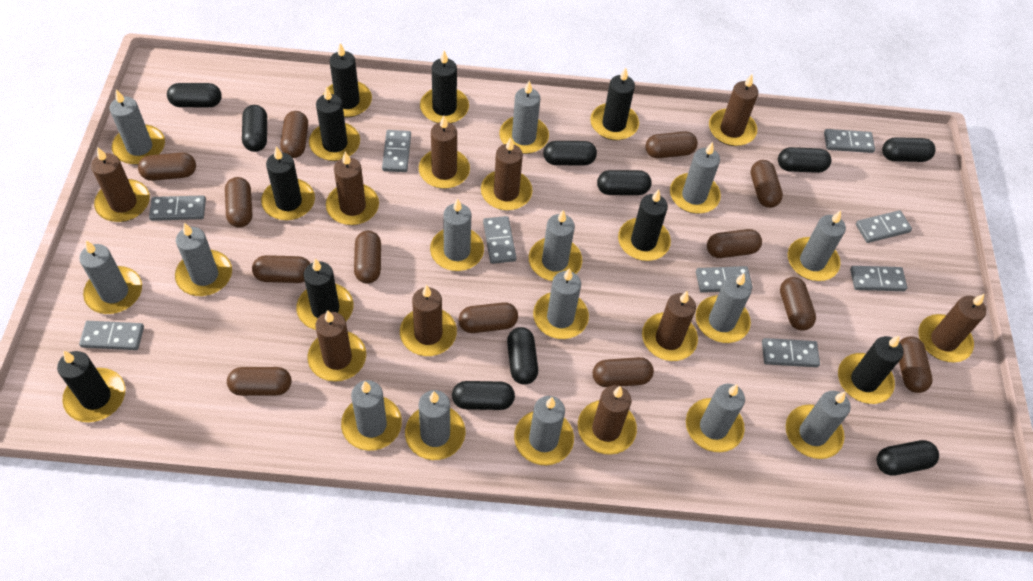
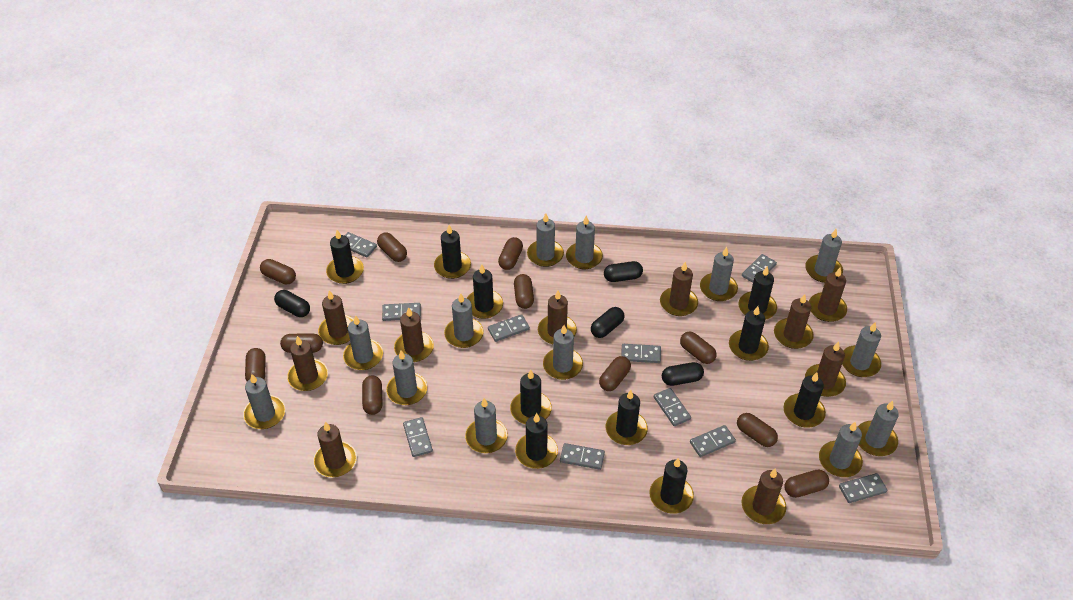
black candle: [57,351,125,422] [261,147,315,221] [296,259,353,330] [309,86,360,161] [323,43,372,118] [420,51,469,123] [590,68,639,140] [618,189,671,261] [838,335,904,404] = 9 -> [326,230,364,284] [434,225,471,279] [467,265,503,319] [510,369,552,424] [515,413,558,469] [606,390,648,445] [649,458,694,514] [729,306,769,361] [738,266,777,320] [783,372,826,428] = 10
black capsule: [167,83,222,107] [242,105,267,152] [452,381,515,410] [507,327,538,384] [543,141,597,165] [597,170,651,195] [778,147,831,173] [877,440,939,476] [882,137,936,162] = 9 -> [274,290,310,317] [591,307,624,338] [604,261,643,282] [662,362,704,386] = 4
brown capsule: [138,152,196,181] [225,177,252,227] [227,367,291,396] [252,255,310,283] [280,111,308,158] [354,231,381,284] [459,302,518,333] [593,357,654,387] [645,131,698,158] [707,229,762,258] [751,160,783,208] [780,277,816,331] [899,336,933,393] = 13 -> [245,348,266,381] [260,259,296,284] [280,334,323,353] [362,375,383,415] [377,232,407,262] [498,237,523,270] [514,274,534,309] [599,356,631,391] [680,331,717,364] [737,413,778,447] [785,469,829,498] = 11
grey candle: [79,240,142,314] [110,89,165,165] [175,223,232,296] [341,380,402,451] [405,390,465,460] [430,198,484,271] [499,81,549,154] [514,396,574,465] [529,210,582,281] [533,268,589,339] [670,142,721,214] [686,384,745,452] [696,273,752,343] [786,391,851,459] [788,211,846,281] = 15 -> [243,374,285,429] [343,315,383,370] [386,350,427,405] [444,293,484,348] [465,398,508,453] [527,213,564,267] [543,325,583,380] [566,215,603,269] [700,247,738,301] [805,229,843,283] [819,421,863,477] [842,322,881,377] [858,401,899,456] = 13
grey domino: [79,321,144,350] [149,195,206,221] [382,130,411,172] [483,216,516,264] [696,266,753,293] [762,338,820,367] [824,129,875,153] [850,266,907,291] [856,210,912,243] = 9 -> [344,232,377,257] [382,303,421,321] [403,417,433,457] [488,314,530,342] [560,443,605,470] [621,344,661,363] [654,388,691,426] [690,425,736,457] [742,254,777,283] [839,473,887,503] = 10

